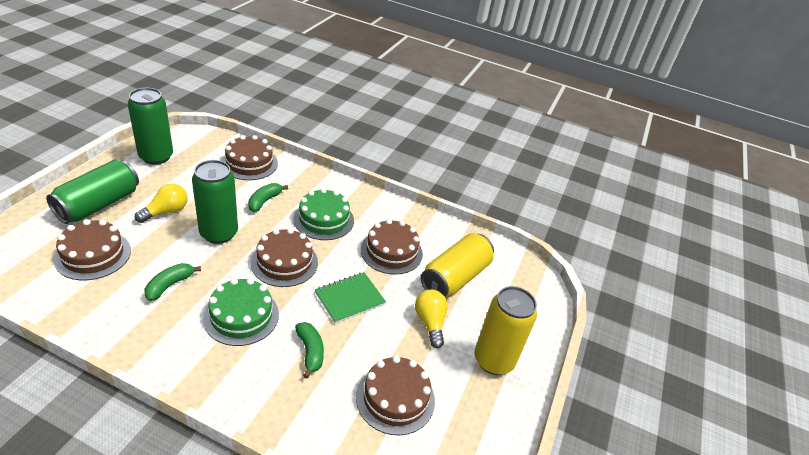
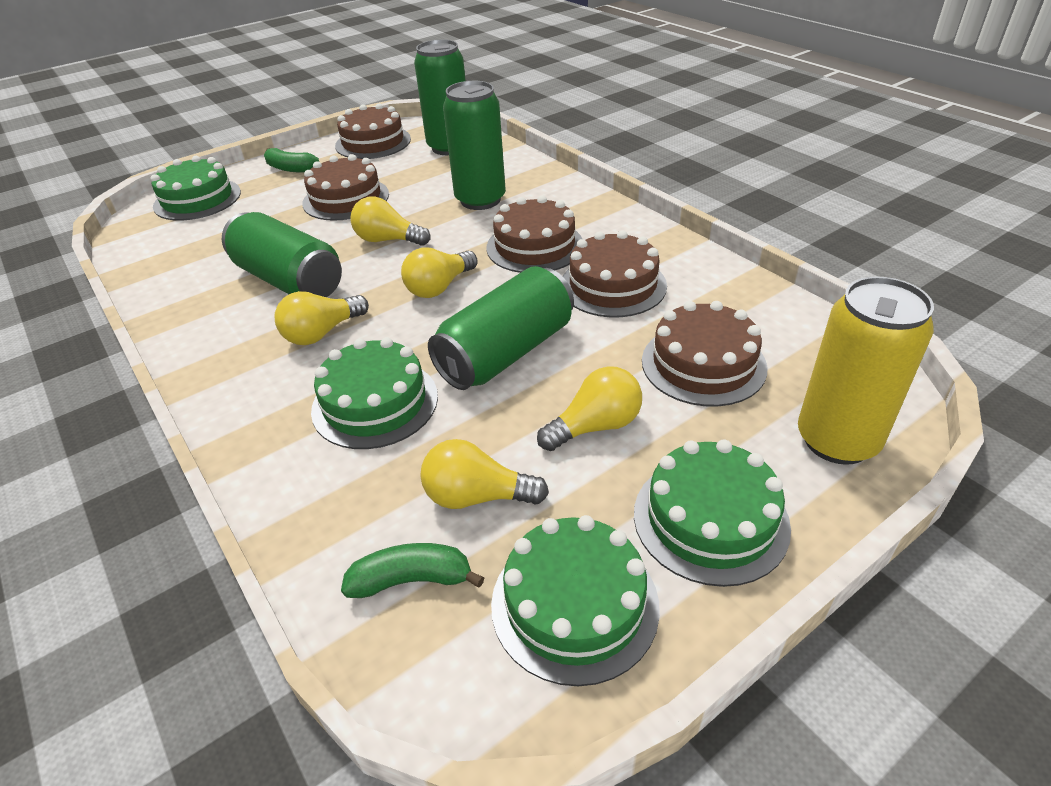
green banana: [145,263,201,301] [248,183,288,212] [295,322,324,378] = 3 -> [264,148,319,172] [341,543,484,598] = 2
green cake: [203,278,279,346] [293,188,354,240] = 2 -> [151,156,241,221] [311,337,438,449] [491,515,660,686] [634,439,791,587] = 4
green can: [46,160,139,224] [128,88,173,165] [192,160,238,244] = 3 -> [222,212,342,297] [414,39,466,155] [428,266,574,390] [443,81,506,210] = 4
green notebook: [315,272,386,324] = 1 -> none = 0
yellow can: [421,233,494,297] [475,286,537,375] = 2 -> [798,276,934,465] = 1
yellow light bulb: [135,183,188,223] [415,289,448,348] = 2 -> [275,291,369,345] [350,196,430,246] [401,247,478,298] [420,439,549,509] [537,366,642,451] = 5

